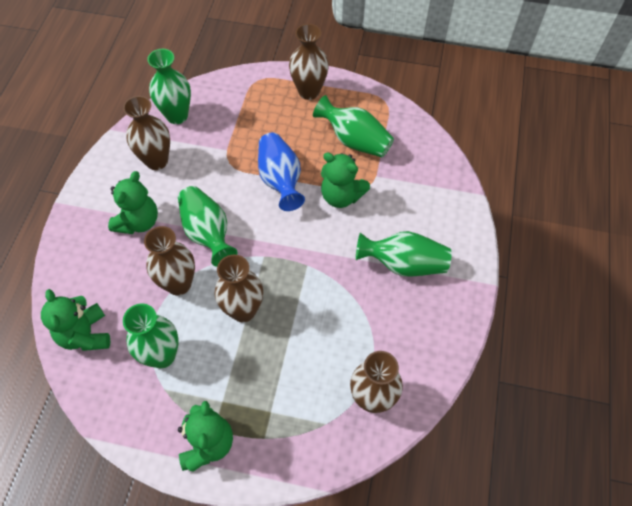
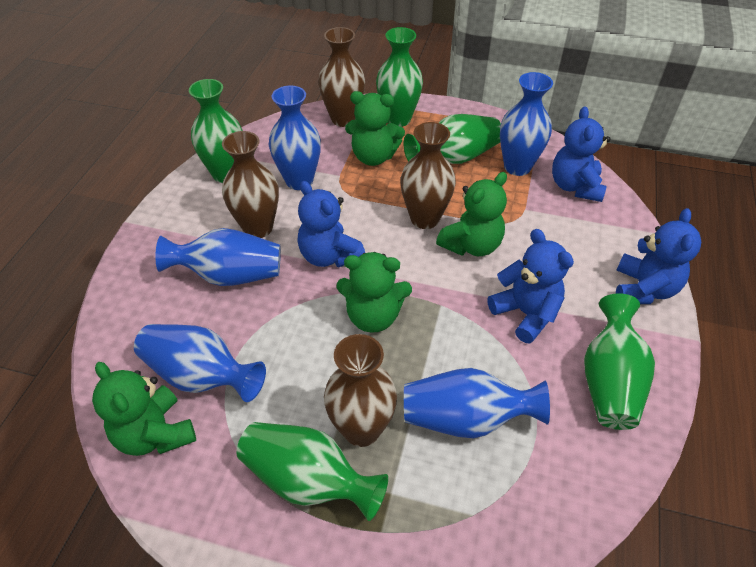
blue teddy bear: none = 0 -> [298,181,365,268] [487,229,574,343] [552,106,611,202] [616,208,701,304] = 4
blue vase: [258,133,305,211] = 1 -> [134,324,266,402] [155,228,281,286] [269,86,321,190] [404,368,550,438] [500,72,553,176] = 5
brown vase: [123,96,170,170] [144,226,195,296] [215,255,263,322] [289,24,329,100] [350,351,403,413] = 5 -> [222,131,279,238] [318,27,365,127] [324,334,397,447] [400,122,456,229] = 4

